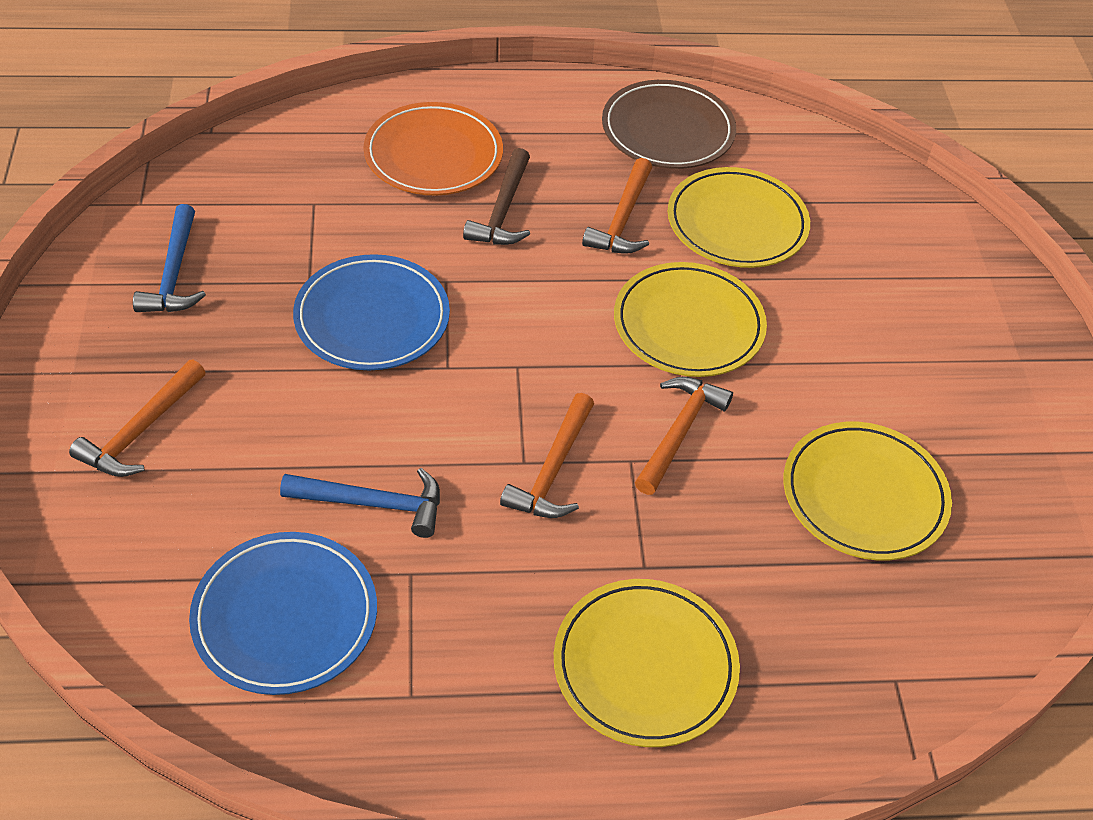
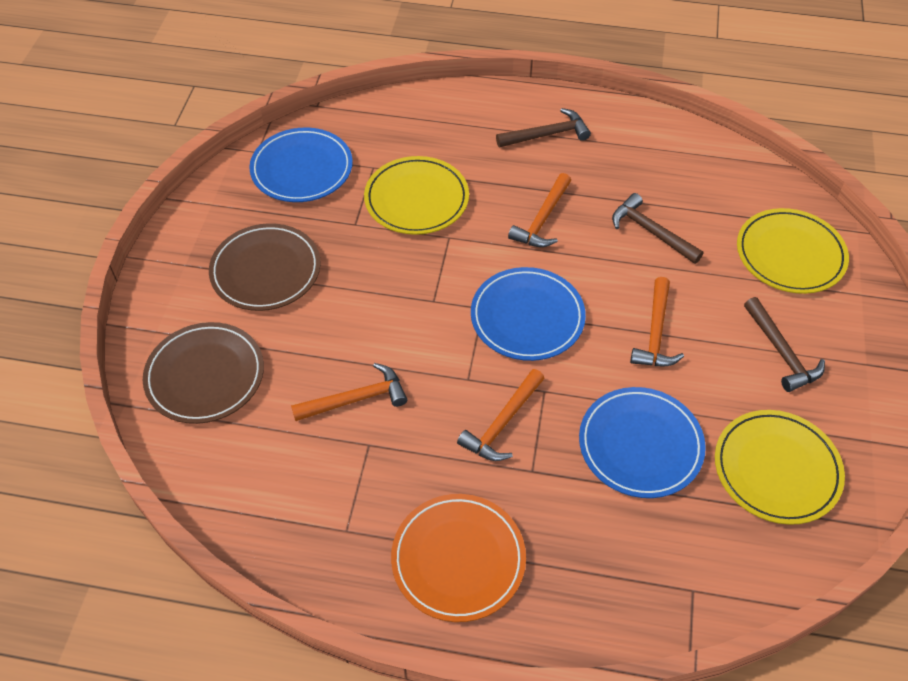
blue hammer: [133,204,206,312] [280,468,440,538] = 2 -> none = 0
blue plate: [189,532,377,695] [293,254,450,370] = 2 -> [249,128,353,202] [471,267,586,361] [579,387,706,498] = 3
brown hammer: [463,148,530,245] = 1 -> [496,108,591,147] [612,193,703,264] [744,297,825,392] = 3
brown plate: [602,80,736,169] = 1 -> [143,322,264,424] [209,223,321,311] = 2
yellow plate: [554,579,740,747] [614,262,767,377] [668,167,810,268] [783,422,952,560] = 4 -> [364,156,469,235] [715,410,845,525] [737,208,849,294] = 3

